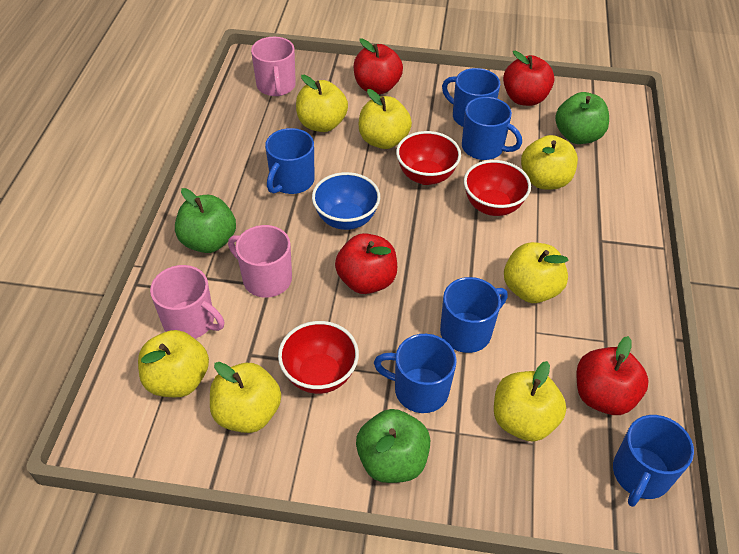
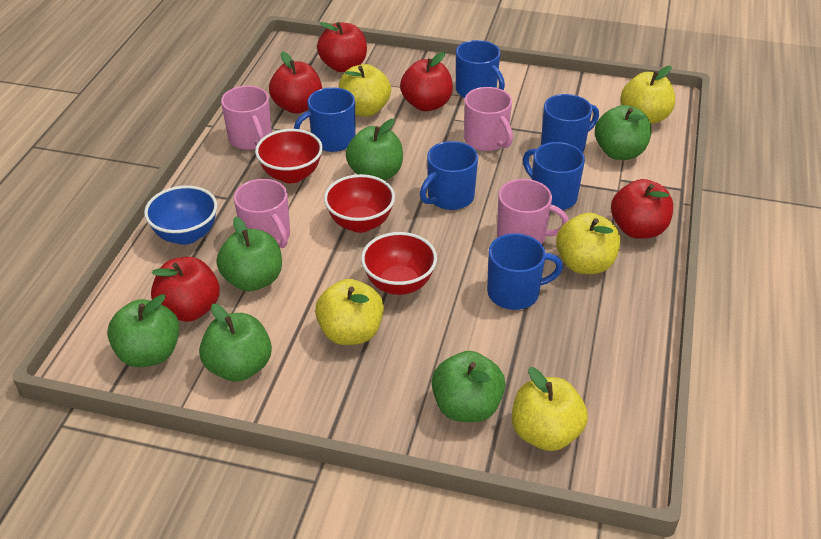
green apple: [175,188,236,253] [356,409,430,483] [555,92,609,144] = 3 -> [107,294,180,367] [199,304,272,382] [217,217,282,292] [346,119,403,180] [432,351,505,422] [595,105,652,160] = 6
pink mug: [150,265,224,339] [228,225,292,298] [251,37,296,96] = 3 -> [221,86,272,150] [234,179,290,248] [464,87,513,151] [497,179,569,244] = 4
red apple: [335,233,397,294] [354,38,403,94] [503,51,554,106] [577,336,649,415] = 4 -> [151,257,220,322] [269,52,322,114] [317,22,367,72] [400,52,453,111] [611,179,673,239] = 5
yellow apple: [138,330,209,397] [210,362,281,433] [296,75,348,132] [359,89,412,149] [494,361,566,442] [504,242,569,303] [521,135,578,189] = 7 -> [315,279,384,345] [338,64,391,117] [512,367,588,451] [556,213,620,274] [620,66,675,124] = 5

